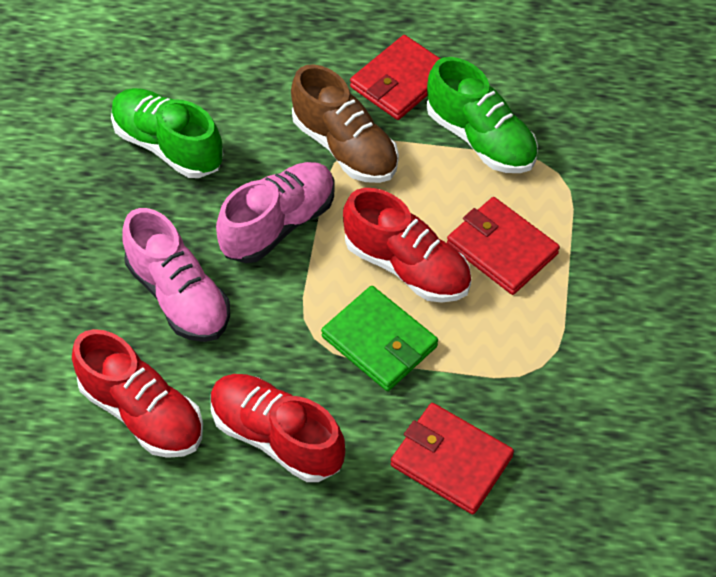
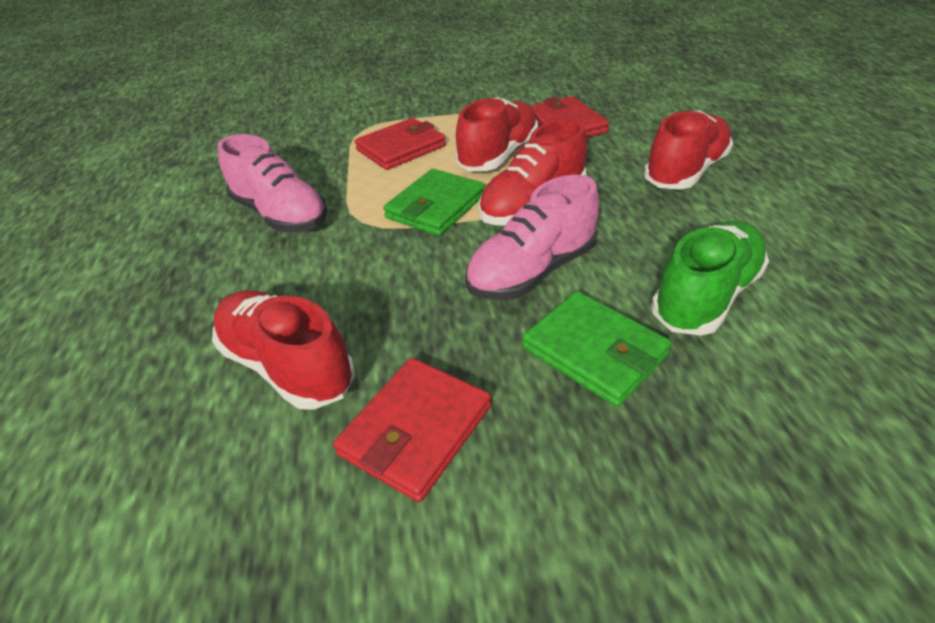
brown shoe: [291,64,399,183] = 1 -> none = 0
green shoe: [111,88,223,178] [427,57,538,173] = 2 -> [651,221,769,336] = 1
green wallet: [321,286,438,391] = 1 -> [383,169,485,236] [522,291,672,407] = 2
red shoe: [72,329,203,458] [211,374,345,482] [343,188,471,302] = 3 -> [212,290,355,410] [455,97,538,171] [479,119,587,226] [643,110,733,190] = 4

